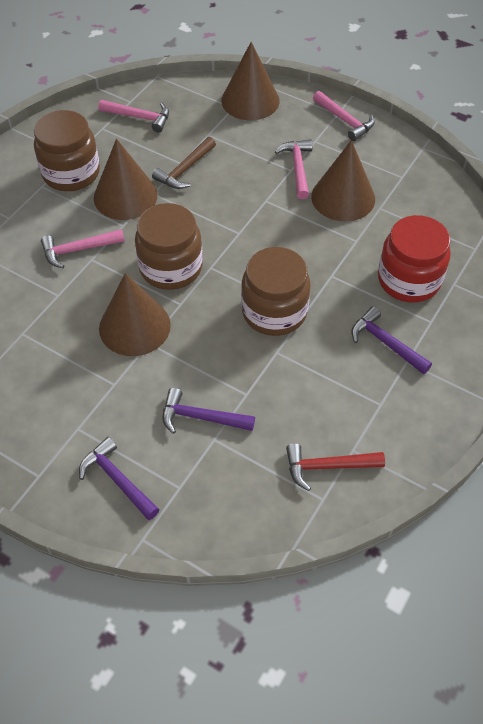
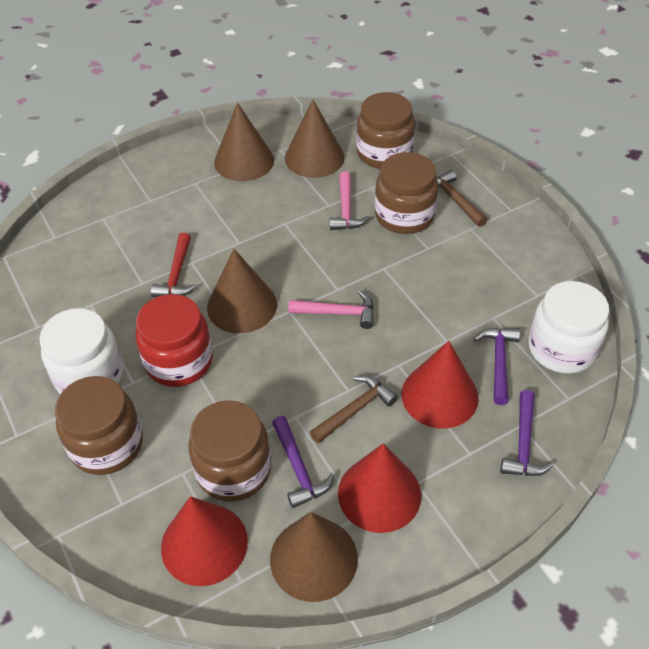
brown hammer: [152,137,216,189] = 1 -> [310,375,398,444] [436,170,487,227] = 2
brown jar: [34,110,100,191] [135,203,203,290] [241,247,311,336] = 3 -> [55,376,143,475] [188,400,271,502] [356,92,415,169] [375,152,438,234] = 4
pink hammer: [41,229,125,268] [99,100,169,133] [275,139,313,199] [313,91,375,141] = 4 -> [288,291,374,329] [330,171,370,230] = 2
red cone: none = 0 -> [161,496,248,586] [338,443,421,533] [401,341,479,428] = 3
white jar: none = 0 -> [39,308,123,394] [528,281,609,374] = 2

